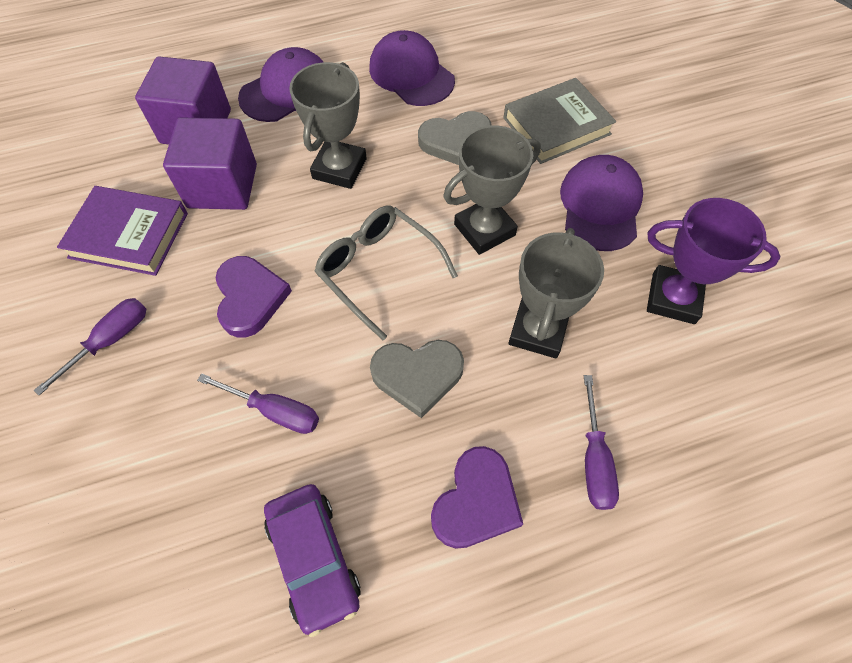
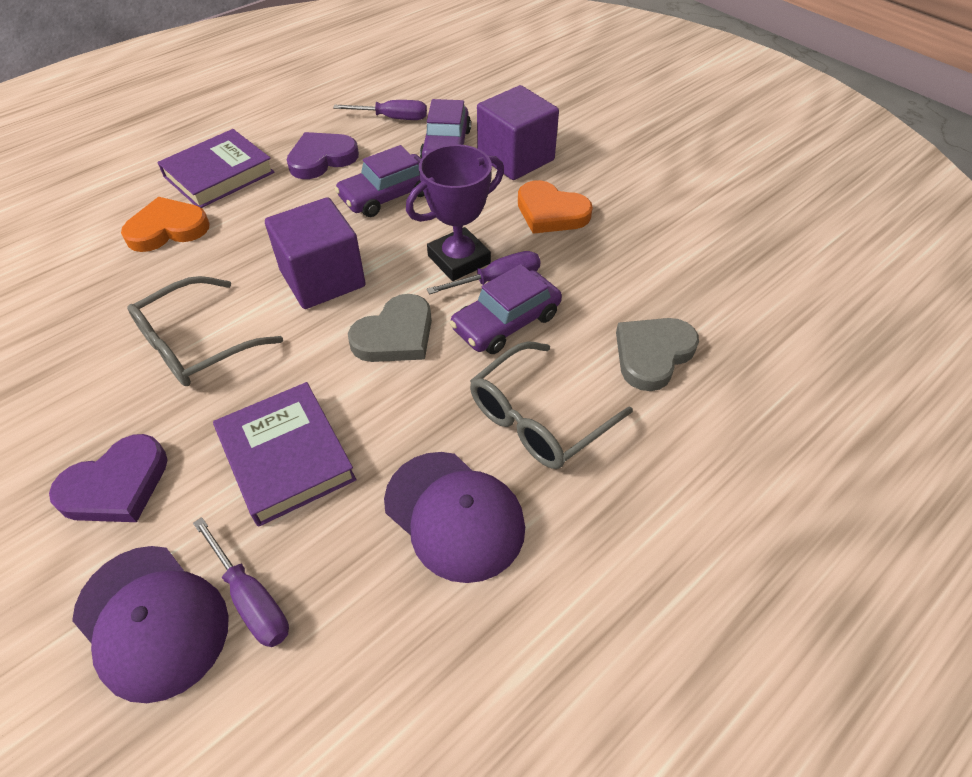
grey book: [503,78,616,164] = 1 -> none = 0
grey glasses: [314,206,458,340] = 1 -> [127,276,283,386] [470,341,633,469] = 2
grey trophy: [289,62,367,189] [443,125,541,255] [508,228,604,358] = 3 -> none = 0
orange heart: none = 0 -> [121,197,210,252] [518,180,593,234] = 2
purple book: [57,186,188,276] = 1 -> [157,129,275,208] [213,382,356,526] = 2
purple cap: [238,47,323,122] [369,30,455,106] [560,155,643,251] = 3 -> [72,546,229,703] [384,452,525,583] = 2
purple car: [264,484,360,637] = 1 -> [335,145,425,217] [420,99,471,158] [450,264,562,354] = 3

